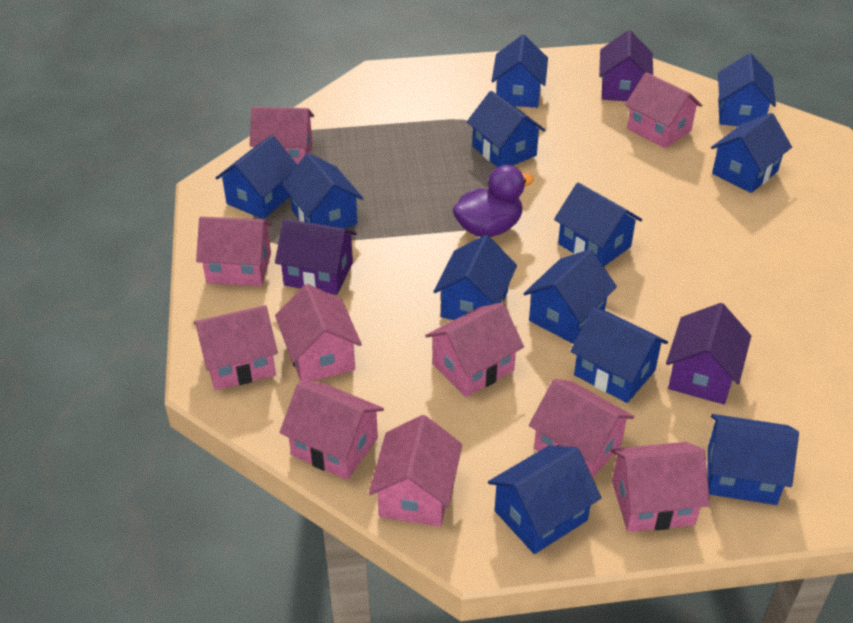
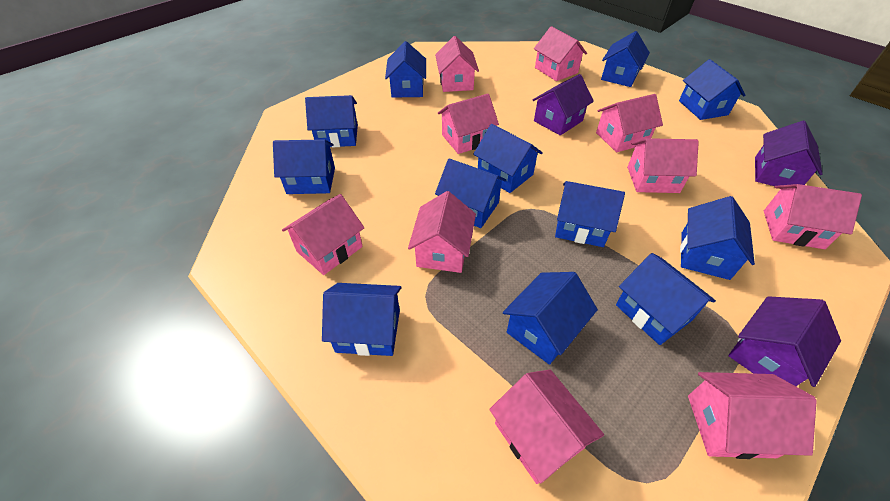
purple duck: [453,165,534,237] = 1 -> none = 0

